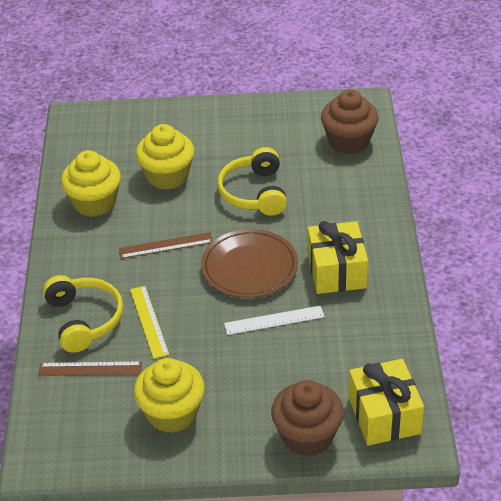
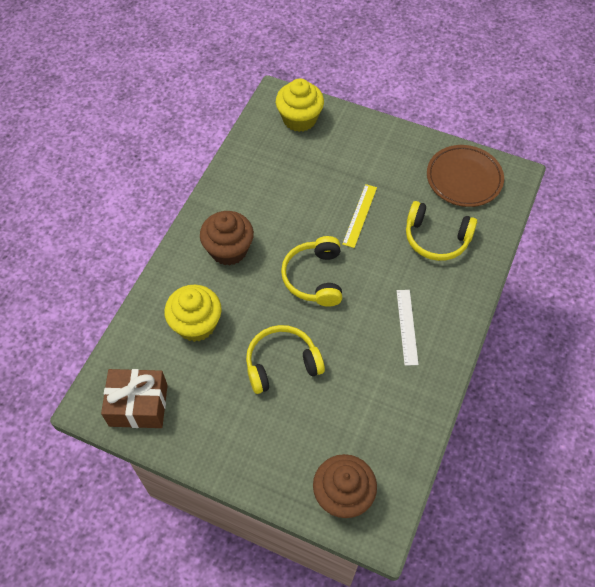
brown gift: none = 0 -> [101,369,168,428] = 1
brown ruler: [38,361,142,376] [119,232,213,259] = 2 -> none = 0
yellow cupcake: [61,150,121,217] [134,358,205,433] [136,124,194,190] = 3 -> [164,285,222,342] [276,79,324,132] = 2
yellow gift: [308,221,368,294] [348,359,424,446] = 2 -> none = 0
yellow headphones: [43,275,123,353] [217,147,287,216] = 2 -> [246,325,325,394] [281,236,342,307] [406,201,477,261] = 3

